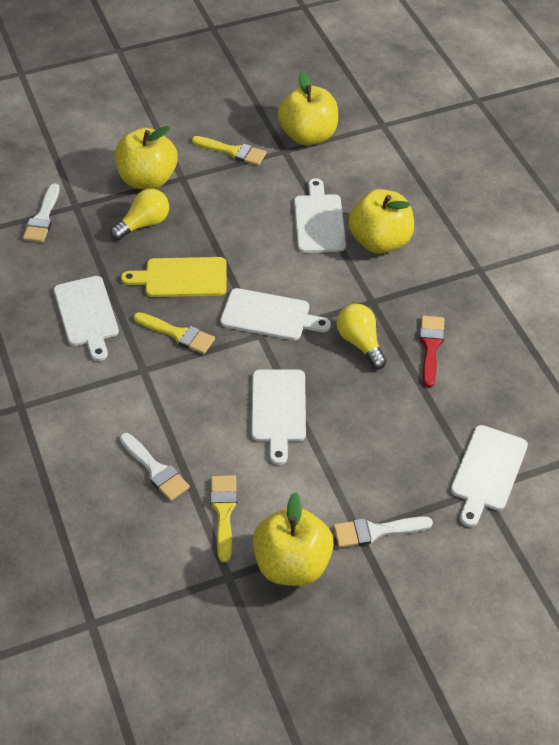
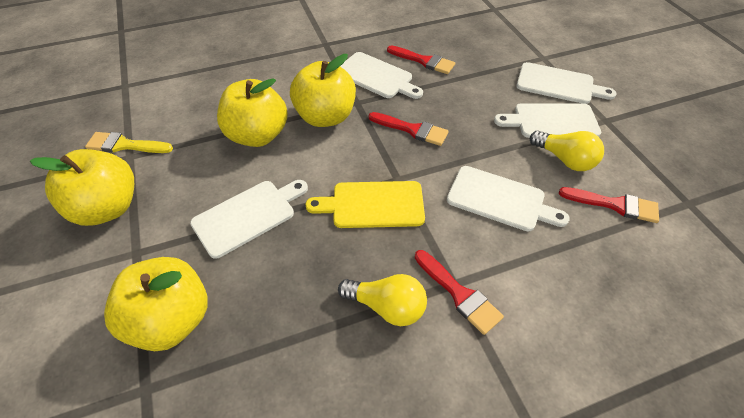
red brush: [419,315,444,387] = 1 -> [369,112,449,146] [387,45,455,74] [415,250,504,335] [559,187,659,223] = 4
white brush: [23,183,60,242] [120,433,190,501] [334,517,433,548] = 3 -> none = 0
yellow brush: [133,312,215,354] [192,136,266,166] [210,475,237,562] = 3 -> [85,132,173,153] = 1

